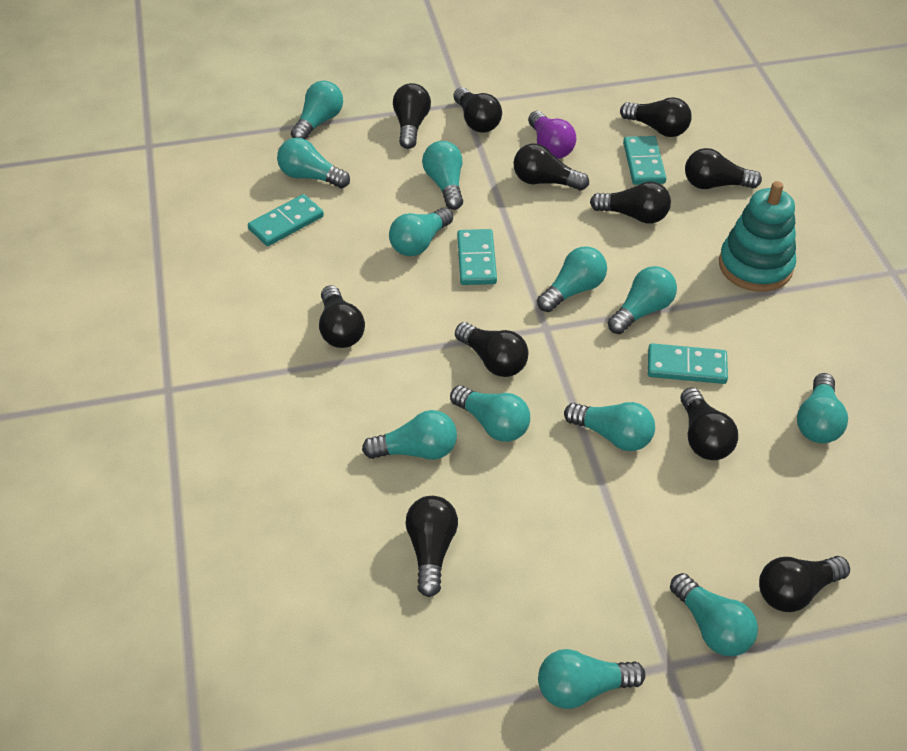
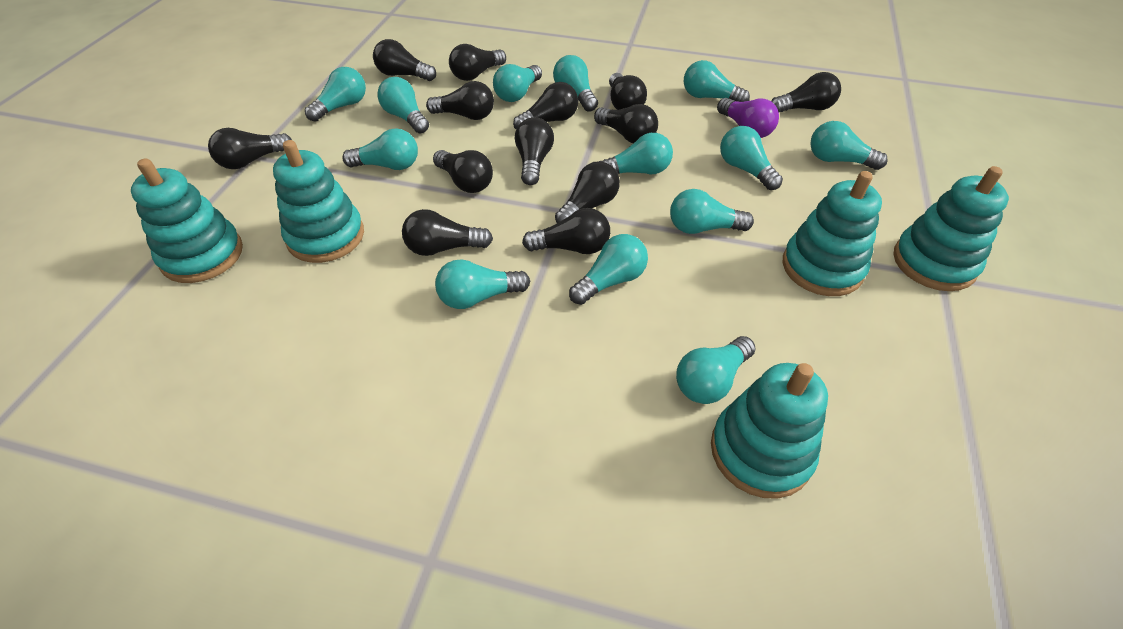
black light bulb: [319,285,365,348] [393,83,431,149] [405,496,458,597] [453,87,502,133] [455,322,528,377] [514,143,589,191] [590,181,671,224] [620,97,691,137] [680,388,738,460] [685,148,762,189] [759,556,850,612] = 11 -> [208,128,292,169] [373,39,436,81] [402,209,493,256] [426,81,494,120] [433,150,493,193] [449,44,506,81] [513,82,578,129] [515,117,554,185] [522,208,610,254] [555,161,620,223] [594,104,658,143] [609,73,647,110] [771,72,841,112] = 13
turquoise domino: [248,194,324,246] [457,229,497,285] [623,136,666,185] [648,343,728,384] = 4 -> none = 0
turquoise light bulb: [277,138,350,188] [291,81,343,140] [362,410,457,460] [389,207,453,256] [422,141,463,210] [450,385,530,442] [537,246,607,312] [538,649,645,709] [564,402,655,451] [608,266,677,334] [670,573,758,656] [797,373,848,444] = 12 -> [305,67,366,122] [342,128,418,170] [377,77,429,133] [435,259,530,309] [493,64,542,102] [553,55,598,112] [569,234,648,305] [602,133,673,174] [670,189,754,234] [676,336,756,404] [684,60,750,102] [720,126,783,190] [810,121,888,170] = 13
turquoise stacking toy: [719,181,796,292] = 1 -> [131,158,243,283] [273,140,364,263] [711,363,828,499] [783,171,882,296] [893,166,1009,291] = 5

